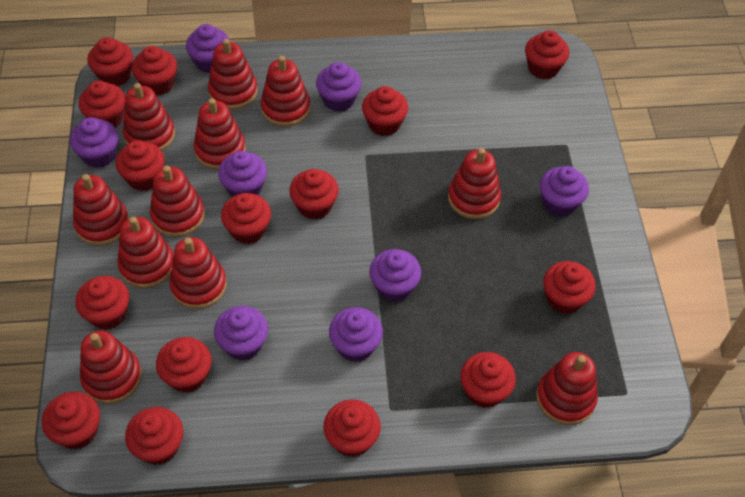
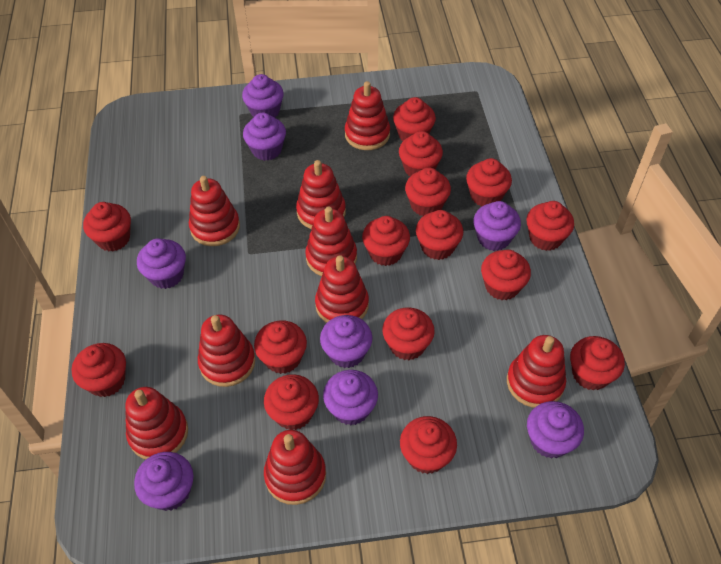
red stacking toy: [73,174,129,246] [80,331,142,404] [117,217,173,288] [123,83,175,151] [150,165,205,237] [169,237,227,309] [194,98,246,170] [208,39,258,110] [261,56,310,127] [448,148,501,219] [536,352,598,425] = 11 -> [125,387,188,459] [189,176,240,246] [198,315,255,387] [264,430,326,505] [296,160,346,229] [305,207,357,276] [315,255,369,323] [345,81,390,150] [507,335,566,408] = 9

